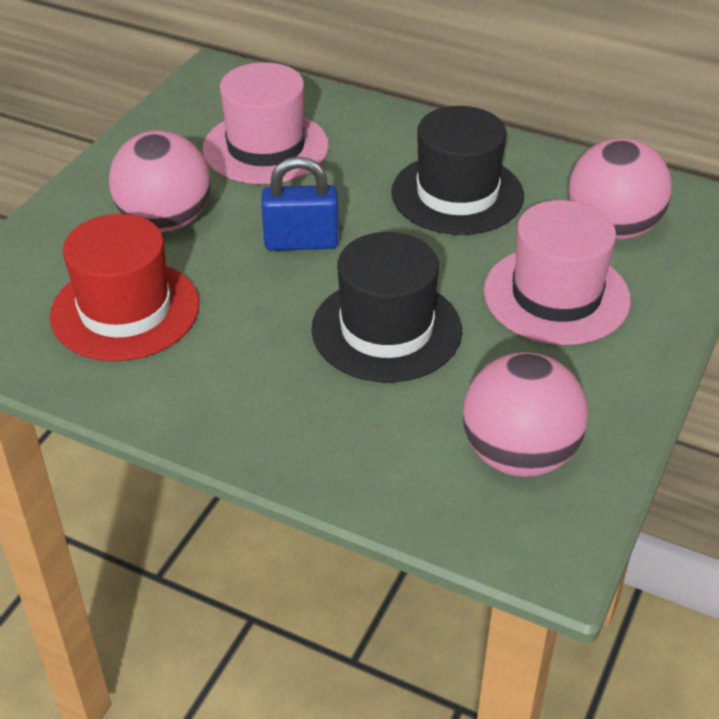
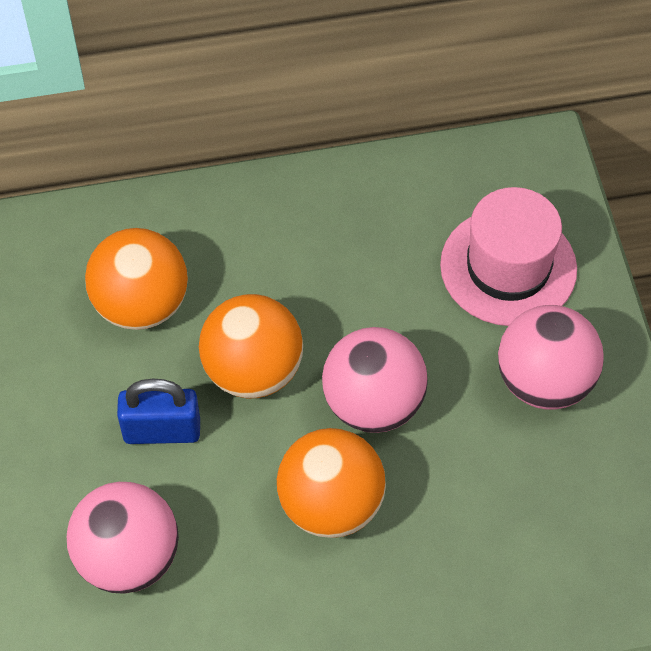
black hat: [311,232,462,382] [391,106,524,235] = 2 -> none = 0
orange ball: none = 0 -> [85,228,188,330] [199,294,303,398] [277,428,386,538] = 3
pink hat: [202,62,329,184] [484,200,631,345] = 2 -> [440,187,577,326] = 1
red hat: [50,214,199,361] = 1 -> none = 0

